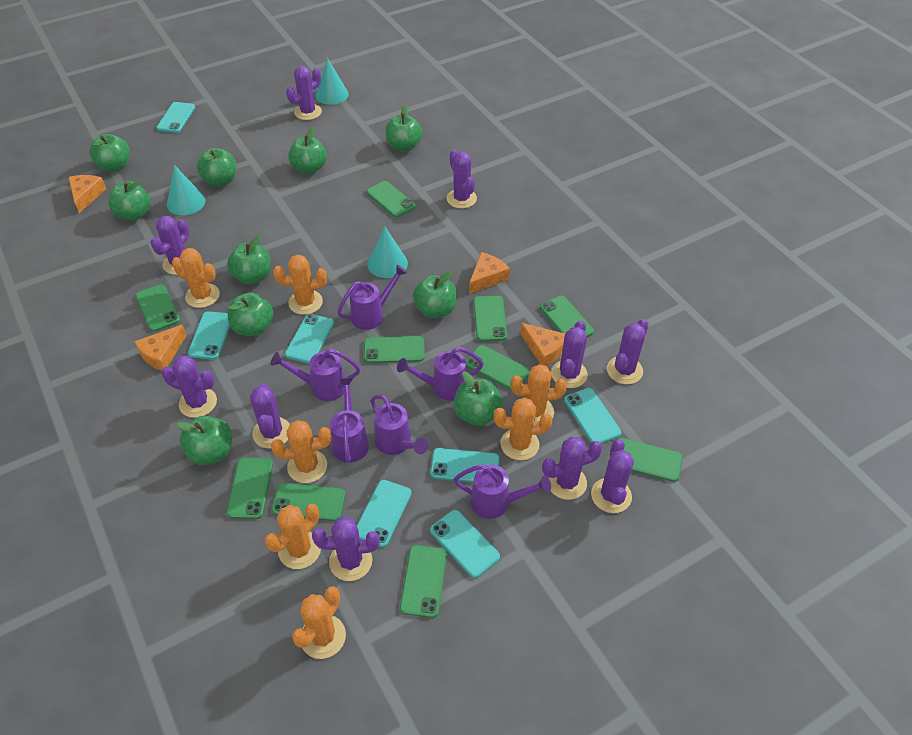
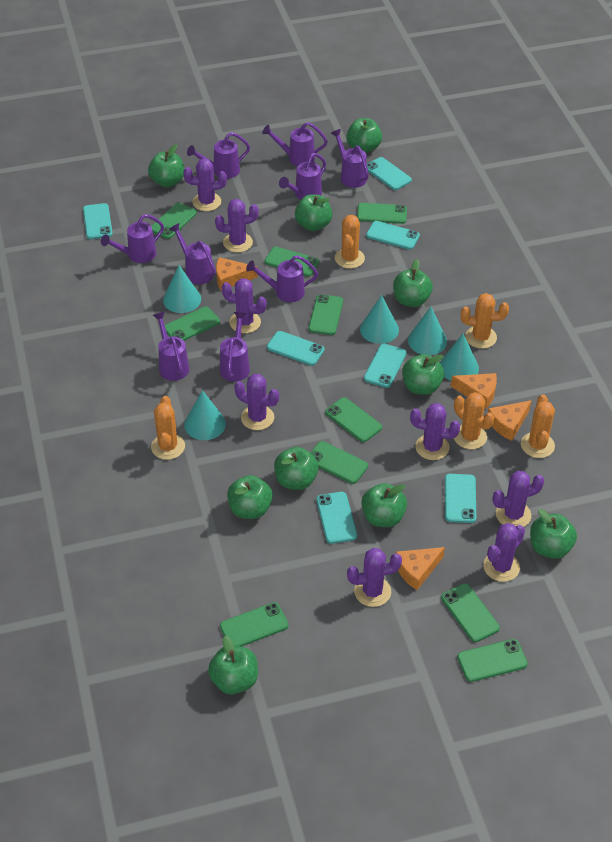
orange cactus: [172,248,220,308] [265,504,321,569] [271,420,331,483] [273,255,327,315] [292,586,346,659] [494,398,552,460] [511,364,567,422] = 7 -> [151,396,185,460] [335,215,365,269] [454,392,494,449] [461,293,509,349] [521,394,555,458] = 5
purple cactus: [150,216,189,275] [162,355,217,418] [250,384,290,449] [286,66,322,120] [312,517,380,581] [446,149,477,209] [542,437,602,500] [551,321,588,388] [591,439,634,513] [607,319,649,384] = 10 -> [183,158,227,211] [215,199,259,252] [222,278,267,333] [234,374,279,430] [347,548,402,607] [410,403,460,460] [483,523,525,582] [492,471,544,527] = 8
purple watering can: [271,349,360,401] [330,378,369,463] [337,265,407,330] [370,395,428,455] [397,347,484,400] [454,464,551,519] = 6 -> [101,214,164,263] [153,312,189,381] [169,223,216,284] [187,132,250,179] [220,312,250,382] [246,255,318,302] [262,122,328,166] [279,153,326,200] [331,129,369,188] = 9
turquoise cone: [167,165,206,215] [315,58,349,105] [367,226,408,278] = 3 -> [163,265,201,313] [184,390,226,440] [360,295,399,344] [408,307,447,355] [440,333,479,381] = 5

